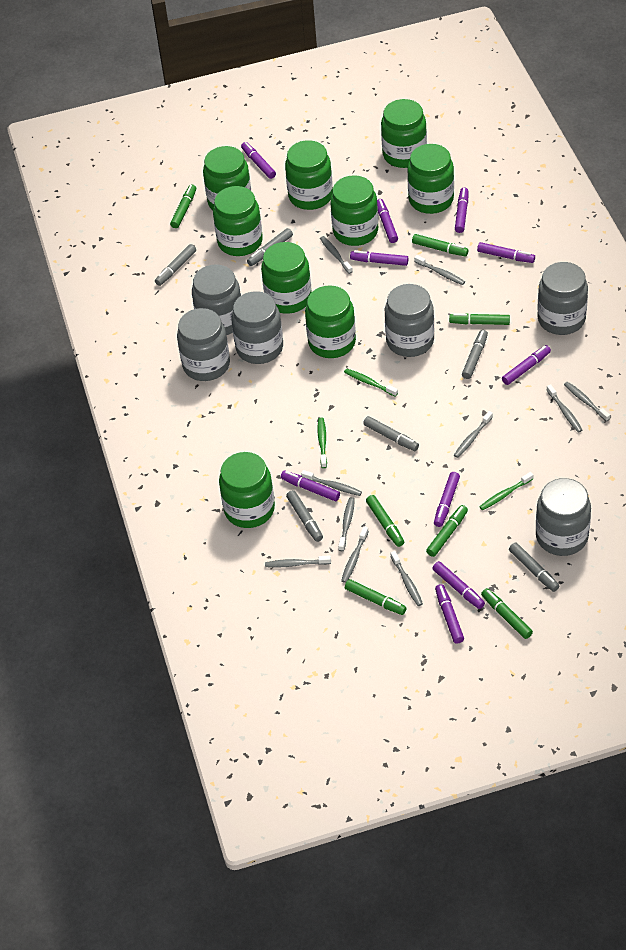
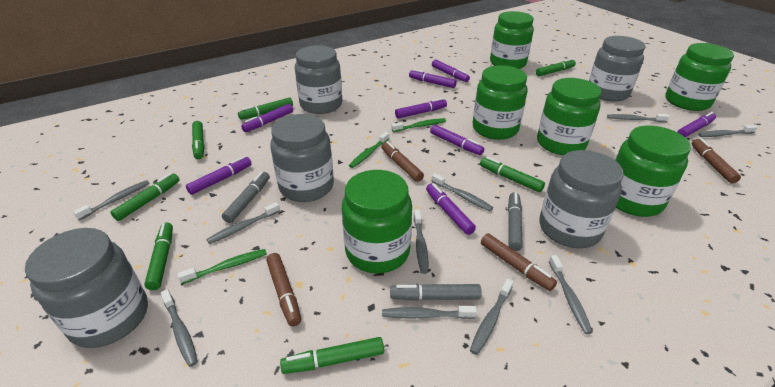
brown marker: none = 0 -> [266,253,301,327] [381,141,424,182] [481,234,557,291] [692,138,741,183] = 4
green jar: [203,146,251,210] [213,186,263,256] [219,452,275,528] [261,242,312,314] [285,140,333,210] [305,285,356,358] [330,175,378,246] [381,99,427,168] [407,144,454,214] = 9 -> [342,170,412,273] [473,65,528,140] [490,11,534,69] [537,78,602,155] [615,125,691,217] [665,43,734,111] = 6
grey jar: [177,308,230,381] [192,264,241,335] [231,291,283,364] [385,284,434,357] [536,478,591,556] [538,262,588,335] = 6 -> [25,228,148,348] [270,114,334,202] [295,45,342,114] [539,150,624,248] [589,36,646,102] = 5
grey marker: [155,244,196,286] [247,228,293,266] [286,490,323,542] [363,416,419,451] [462,330,488,379] [509,542,559,592] = 6 -> [222,172,270,223] [390,284,482,301] [508,192,523,251] = 3
purple marker: [241,142,276,179] [281,470,340,501] [350,251,408,266] [377,199,398,243] [432,561,485,609] [434,472,460,527] [435,584,464,644] [455,187,468,233] [477,242,535,263] [502,345,551,385] = 10 -> [186,156,252,195] [241,104,293,132] [395,98,447,118] [409,69,457,88] [426,183,476,235] [430,125,484,155] [432,60,470,82] [677,112,716,137] = 8

